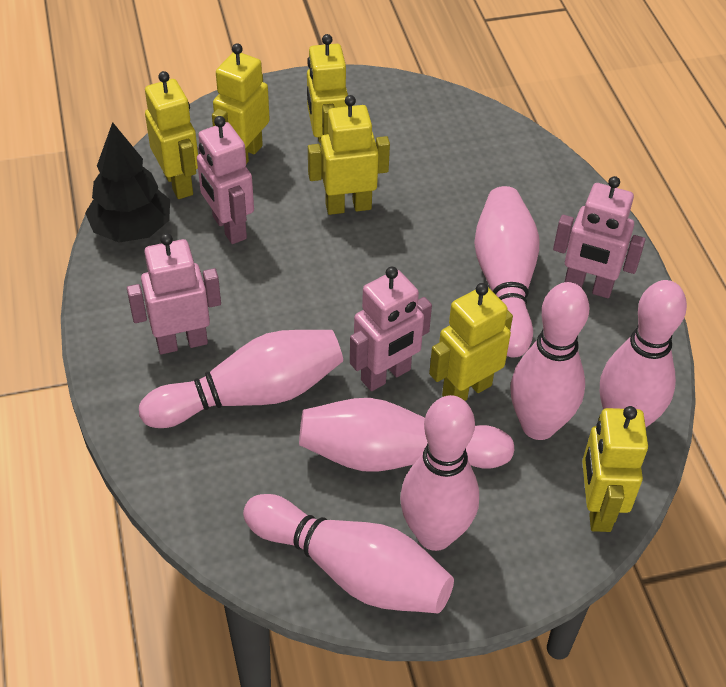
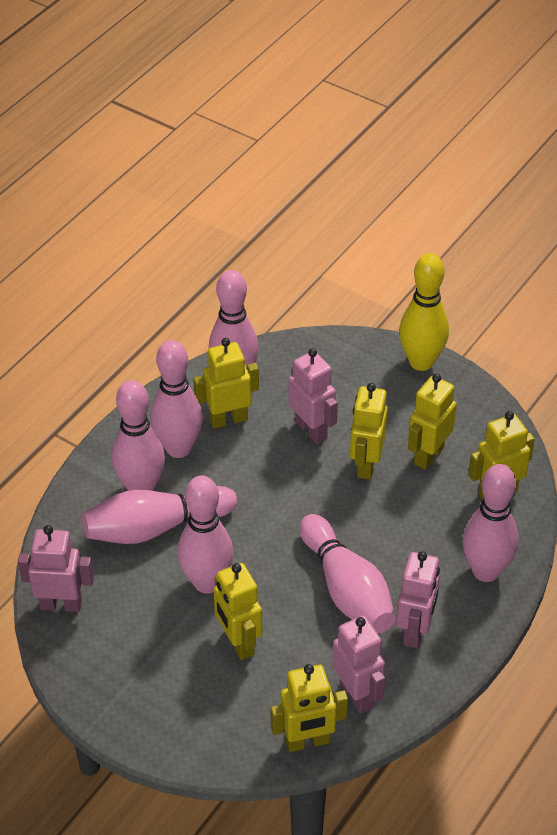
black tree: [85,122,170,242] = 1 -> none = 0
yellow bowling pin: none = 0 -> [399,253,449,371] = 1

